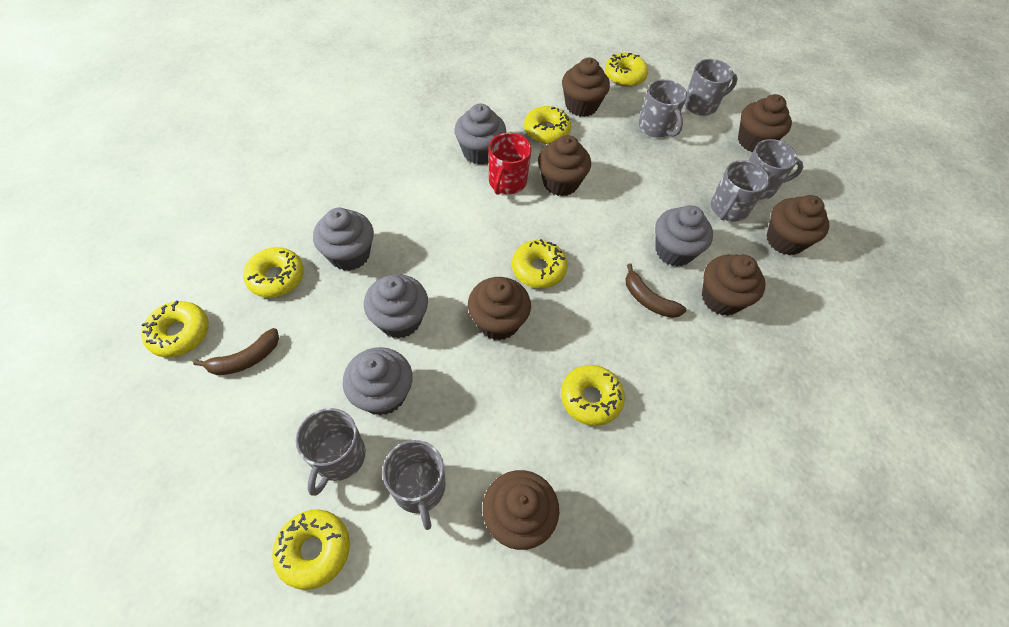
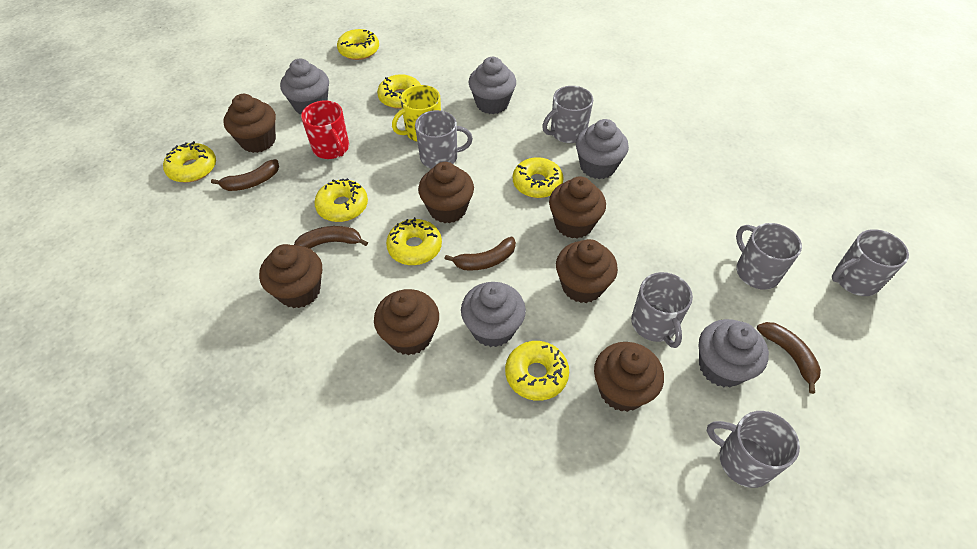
brown banana: [193,328,279,375] [625,264,686,318] = 2 -> [211,159,279,191] [294,226,368,249] [445,237,516,271] [757,322,821,394] = 4
yellow mug: none = 0 -> [392,85,441,142] = 1

